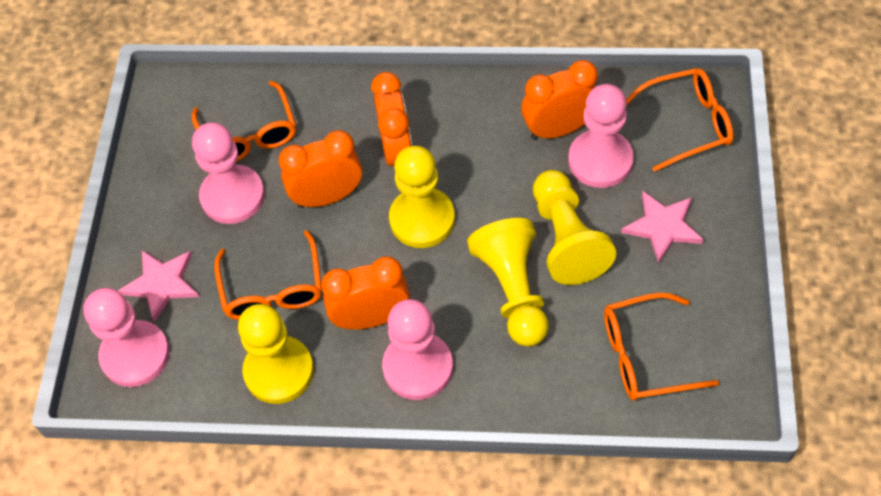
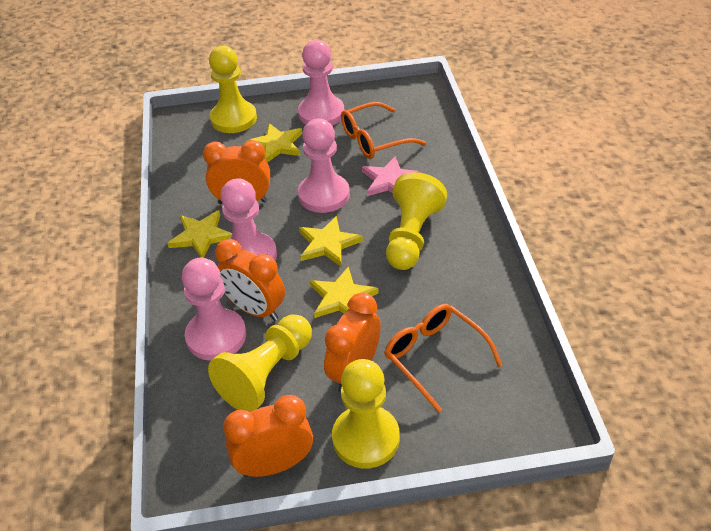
orange glasses: [191,81,296,162] [214,230,322,320] [604,293,719,401] [626,68,734,172] = 4 -> [341,102,426,159] [384,304,502,413] = 2
pink star: [118,250,199,322] [621,191,704,264] = 2 -> [362,156,422,196] = 1
yellow star: none = 0 -> [168,210,232,258] [246,123,302,163] [299,216,363,266] [310,266,379,318] = 4

